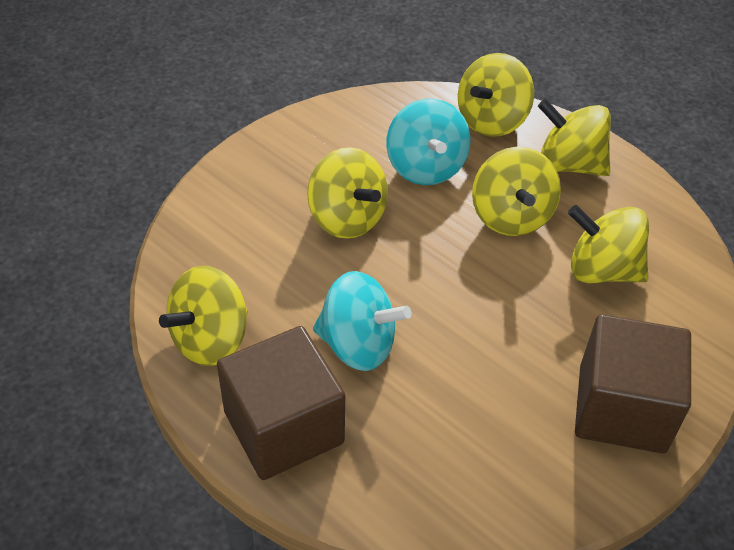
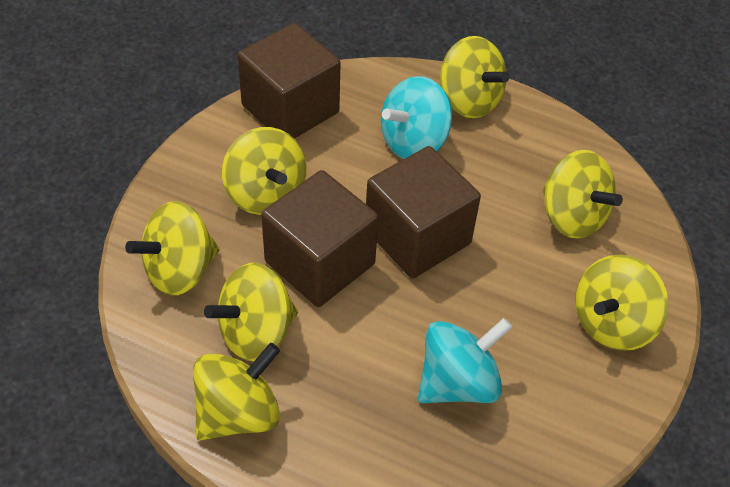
brown cube: [217,326,345,480] [575,314,691,453] = 2 -> [238,23,341,139] [261,170,379,307] [366,146,481,278] = 3
yellow spinning top: [159,266,248,366] [307,147,388,239] [458,53,534,137] [472,147,561,236] [538,99,611,176] [568,205,649,283] = 6 -> [125,201,220,295] [193,343,280,441] [204,263,298,361] [222,127,307,215] [440,36,509,118] [543,150,623,238] [575,254,669,351] = 7

